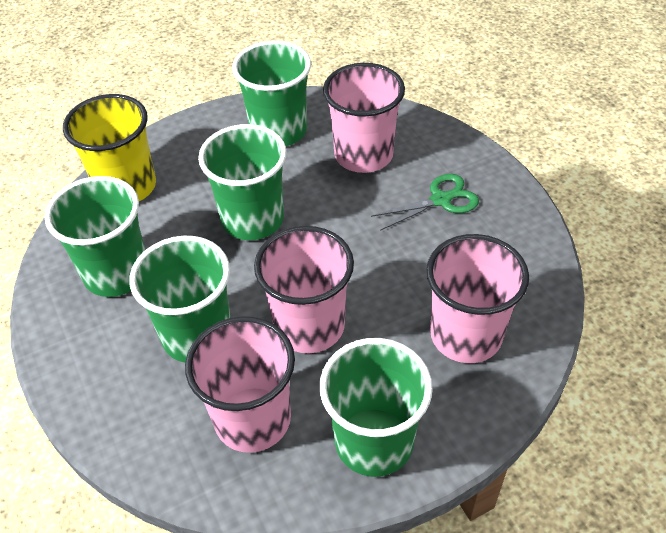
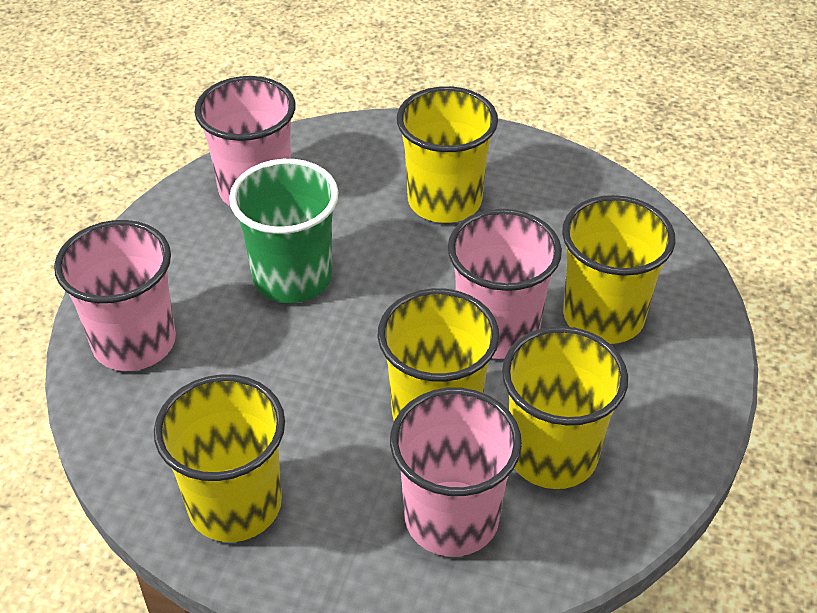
green cup: [45,176,145,297] [129,236,231,362] [198,124,287,240] [232,40,311,146] [319,338,433,477] = 5 -> [229,159,339,303] = 1
green scissors: [371,174,479,231] = 1 -> none = 0
yellow cup: [63,94,156,201] = 1 -> [154,374,285,542] [377,288,499,420] [397,86,498,223] [502,326,628,489] [562,195,675,344] = 5

